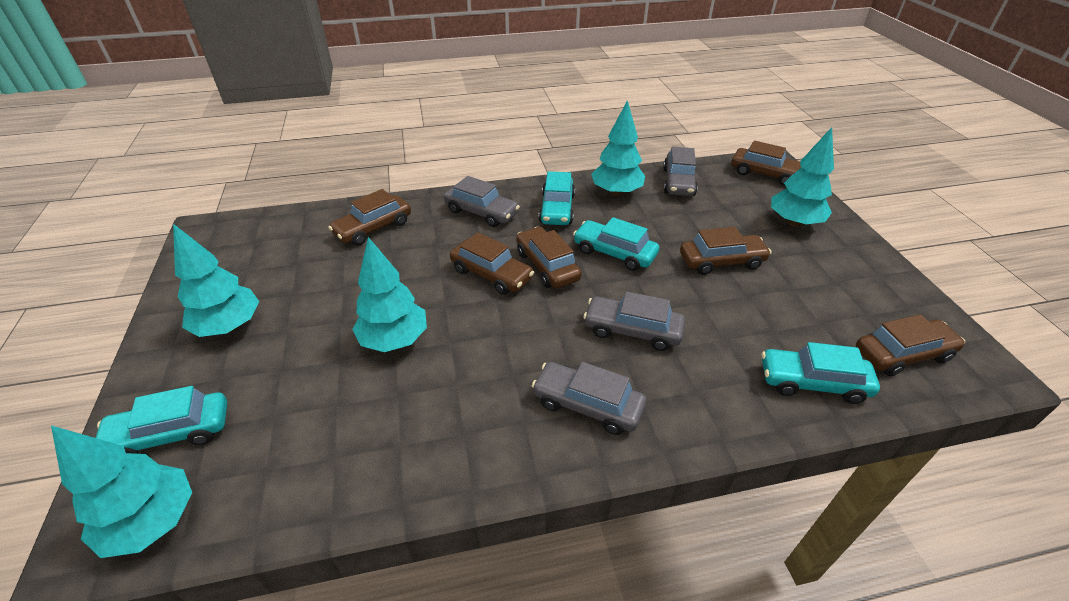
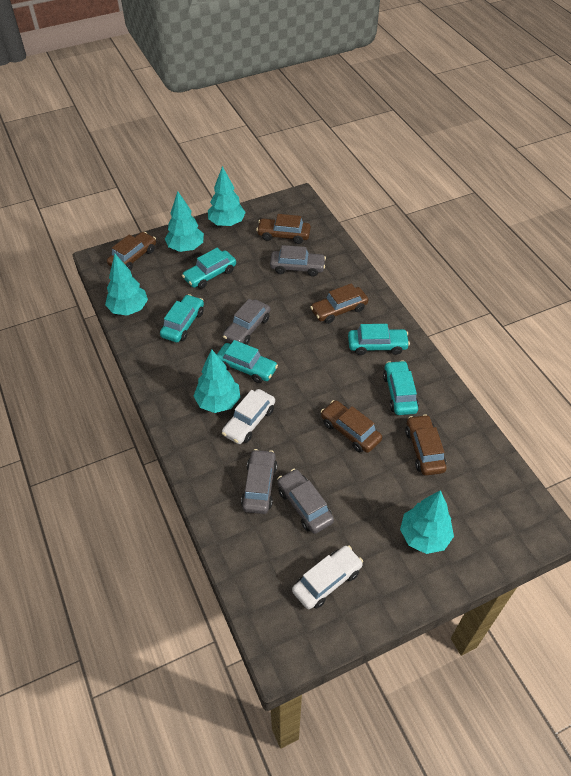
brown car: [328,189,411,245] [450,232,534,295] [516,227,582,288] [680,227,771,275] [731,141,801,186] [856,314,965,376] = 6 -> [107,232,156,270] [256,214,311,244] [310,283,368,324] [321,400,382,453] [405,414,446,476] = 5
turquoise car: [96,386,227,454] [539,171,575,225] [573,217,659,271] [761,342,880,404] = 4 -> [160,294,204,342] [182,248,236,289] [217,340,278,383] [348,324,410,355] [383,360,419,415] = 5
white car: none = 0 -> [222,389,275,444] [292,545,363,609] = 2

